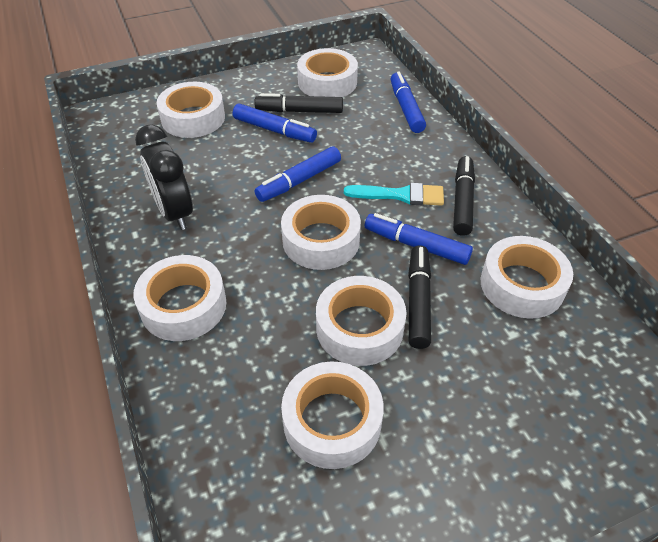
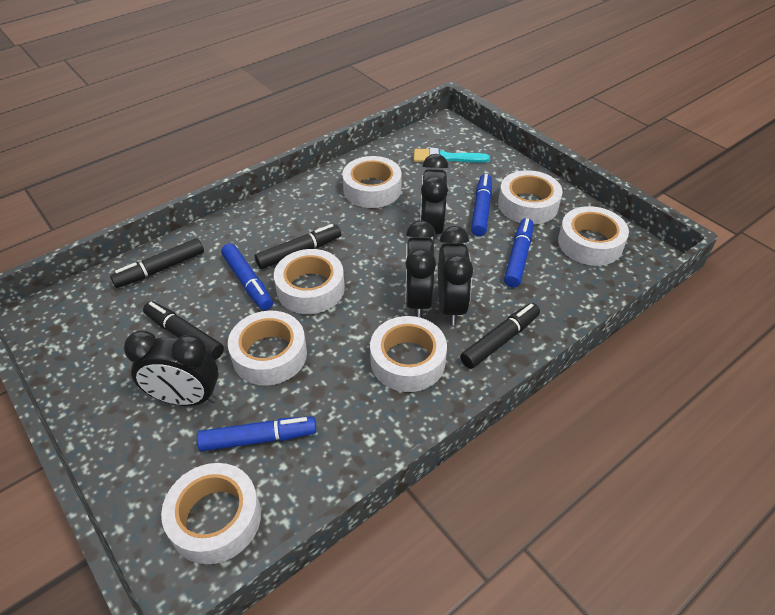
black clock: [135,125,193,230] = 1 -> [124,331,219,406] [405,221,436,318] [420,154,449,243] [438,226,473,325] = 4
black marker: [255,93,343,113] [408,245,431,349] [453,156,475,236] = 3 -> [110,238,204,288] [143,301,224,360] [255,224,341,269] [460,303,540,369] = 4

